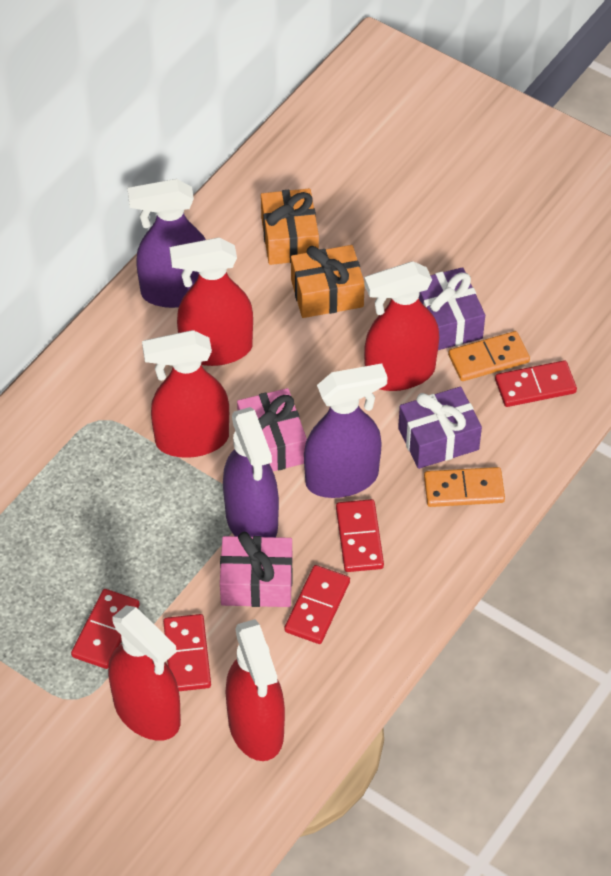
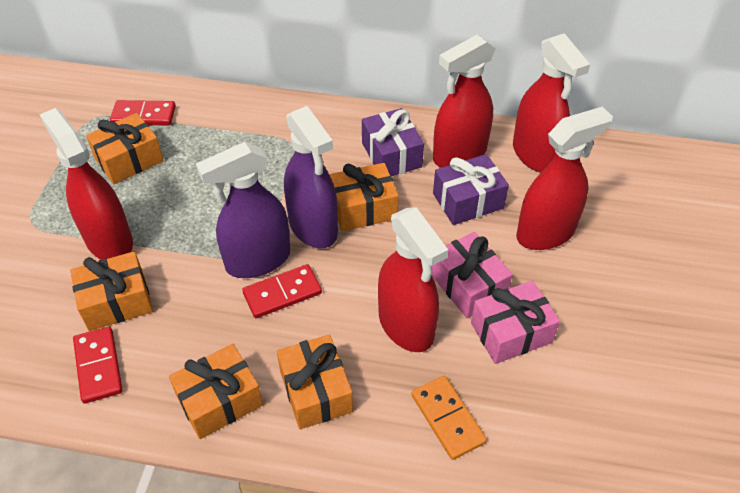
orange domino: [424,467,505,507] [448,331,530,381] = 2 -> [411,376,487,460] = 1
orange gift: [261,188,319,265] [291,245,365,318] = 2 -> [70,251,153,331] [86,113,164,184] [169,344,263,439] [277,334,353,429] [329,163,399,231] = 5
purple spray bottle: [128,179,206,308] [223,407,279,537] [304,363,387,498] = 3 -> [196,142,290,278] [284,106,338,248] = 2
red domino: [71,589,140,669] [163,614,211,691] [284,565,350,644] [336,499,384,572] [495,360,577,407] = 5 -> [73,327,122,404] [110,100,176,125] [242,264,322,318] = 3

